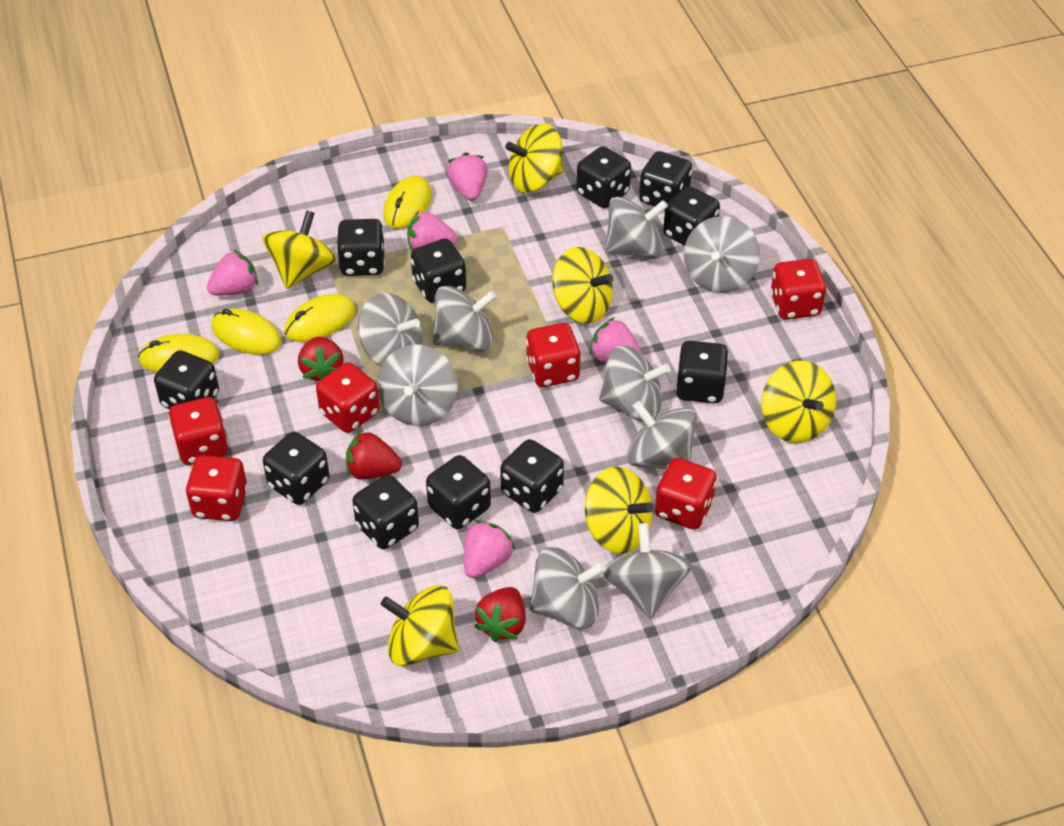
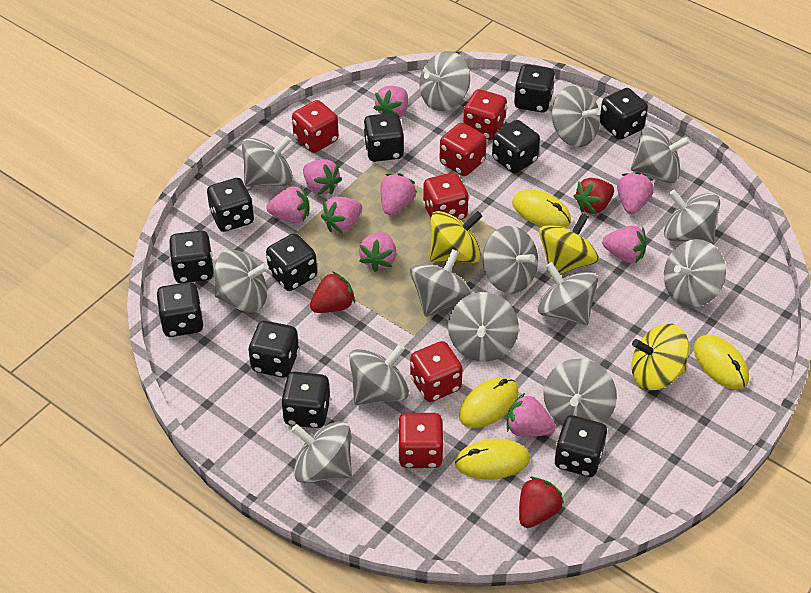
grey spinning top: [358,293,423,367] [377,345,458,426] [433,286,497,352] [530,547,606,629] [599,345,671,422] [602,523,692,618] [605,197,668,258] [627,401,697,469] [684,216,760,293] = 9 -> [214,250,269,312] [242,136,293,187] [291,421,352,483] [349,344,409,405] [410,249,472,317] [419,51,470,111] [448,292,519,362] [482,226,538,294] [537,262,598,325] [543,359,617,426] [552,86,601,147] [631,126,690,183] [664,190,720,244] [664,239,726,307] = 14
pink strawberry: [207,250,258,295] [407,211,457,252] [447,153,488,201] [464,520,515,578] [590,317,642,363] = 5 -> [266,186,309,223] [303,159,342,195] [321,196,362,233] [359,232,397,272] [373,86,408,118] [380,173,417,215] [507,393,556,437] [602,225,647,264] [617,172,654,214] = 9
yellow spinning top: [262,211,336,289] [381,585,459,666] [505,124,564,193] [552,247,613,324] [585,466,653,554] [761,361,836,443] = 6 -> [430,211,483,263] [539,213,599,277] [631,324,689,390] = 3

